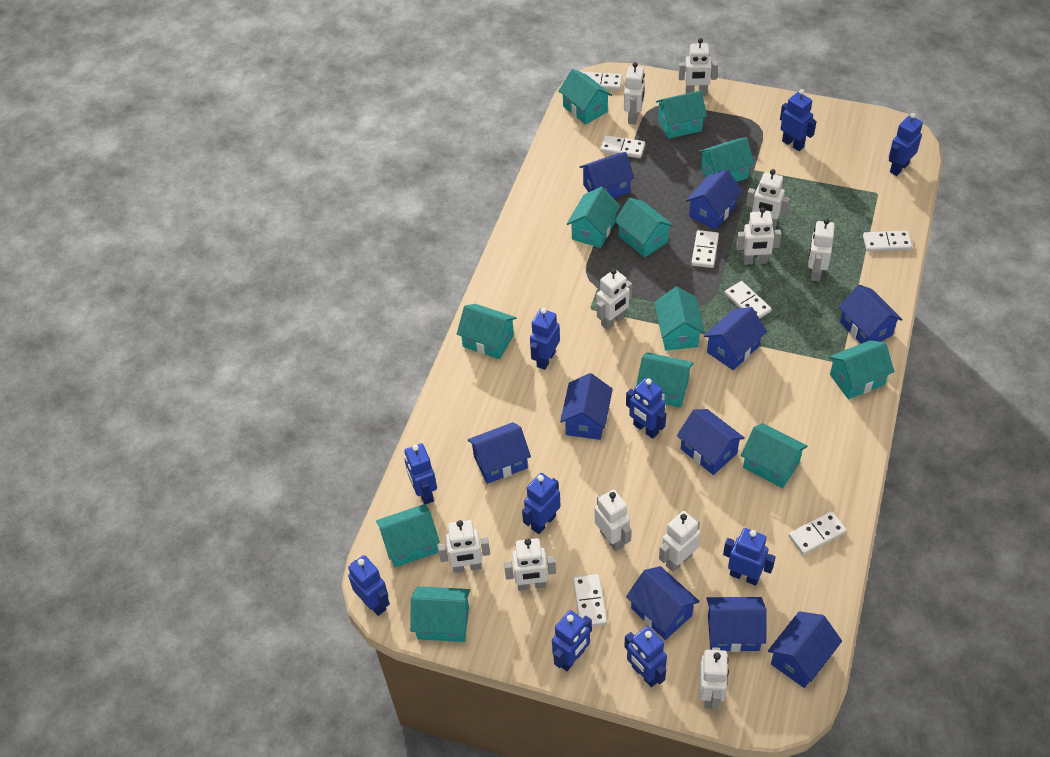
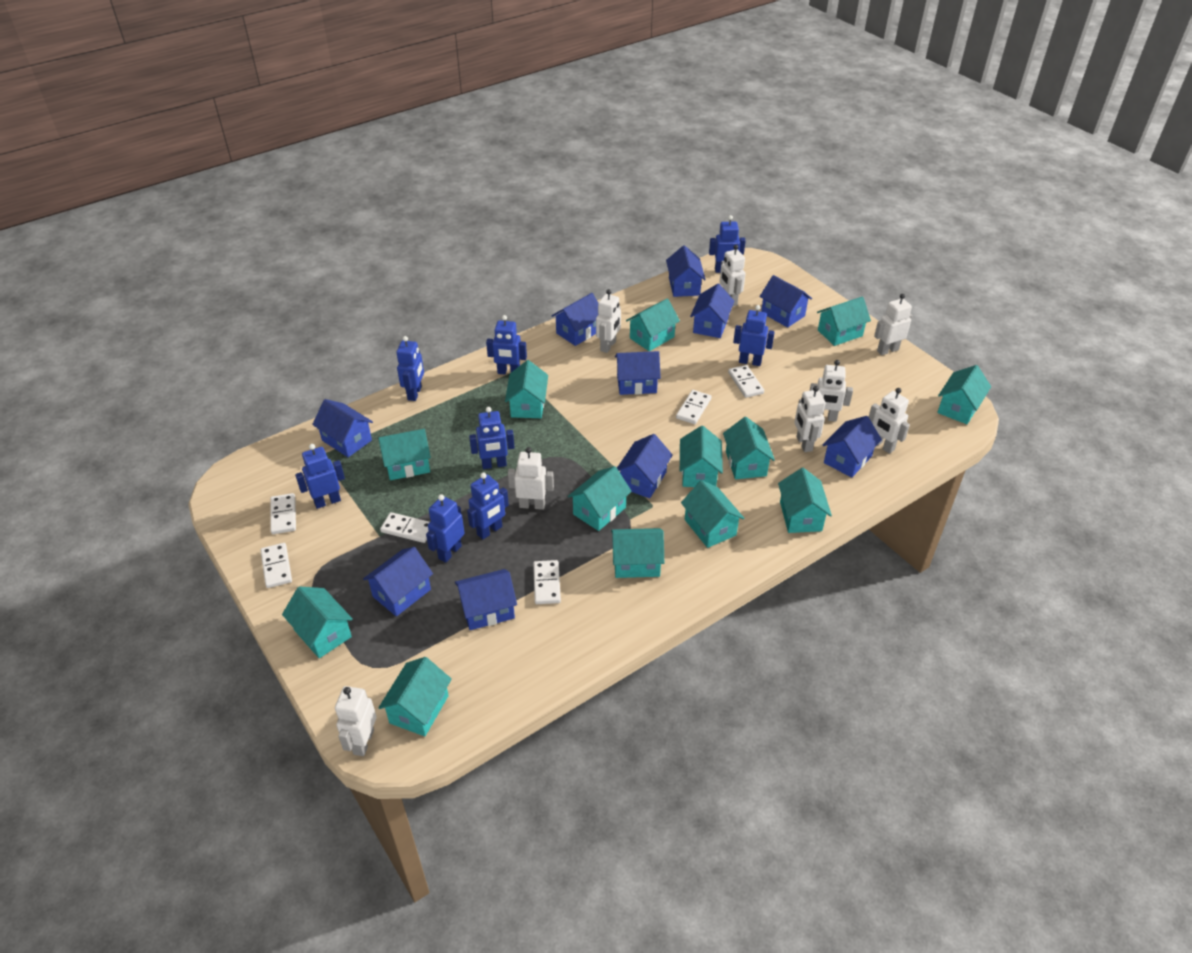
blue robot: [348,555,390,616] [404,443,437,504] [522,473,561,534] [530,308,560,370] [552,610,592,671] [624,626,667,687] [626,378,666,439] [723,528,776,586] [780,89,817,151] [889,113,923,176] = 10 -> [295,444,345,509] [396,336,424,401] [426,494,465,563] [467,473,509,540] [469,407,515,469] [486,315,527,375] [709,215,746,273] [733,305,775,366] = 8
turquoise house: [376,504,440,567] [410,586,470,642] [457,304,517,359] [558,69,612,125] [567,187,620,248] [614,198,674,258] [636,352,694,408] [654,287,705,351] [656,90,707,139] [699,137,754,182] [741,423,808,488] [829,340,894,399] = 12 -> [282,586,353,658] [378,429,431,480] [378,657,452,736] [505,360,548,418] [568,466,632,531] [611,528,664,578] [626,298,680,351] [680,426,723,487] [681,480,744,548] [723,417,775,479] [778,468,832,533] [817,297,871,346] [937,365,991,424] = 13
white domino: [573,574,607,626] [583,72,622,90] [600,135,645,158] [691,230,719,268] [724,281,771,319] [788,511,847,555] [863,231,912,252] = 7 -> [260,543,292,588] [270,493,296,534] [380,512,430,543] [533,560,561,604] [676,390,712,424] [728,365,764,398] = 6
white robot: [438,520,490,573] [504,538,556,590] [595,490,631,551] [597,268,632,330] [624,62,645,124] [659,511,700,572] [679,38,718,96] [700,647,729,709] [736,207,781,265] [746,169,790,229] [808,218,835,281] = 11 -> [335,686,377,756] [508,447,554,510] [596,289,621,353] [720,245,746,306] [794,386,825,452] [810,360,853,422] [869,388,910,454] [874,294,912,355] = 8

